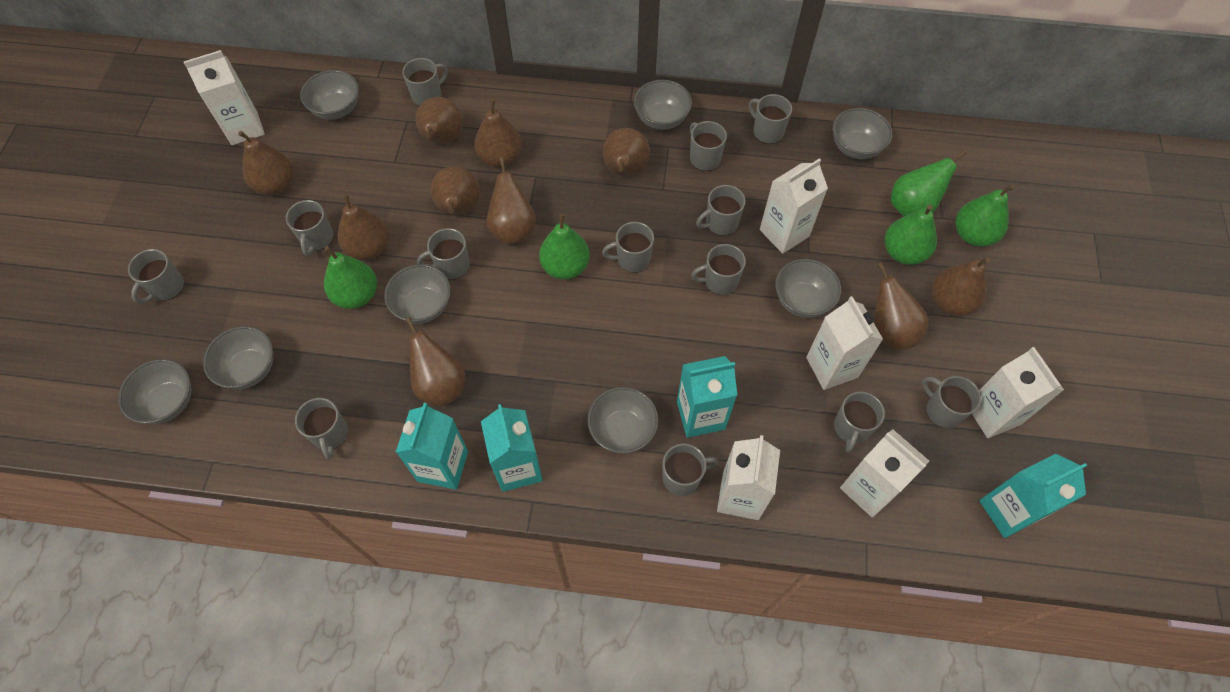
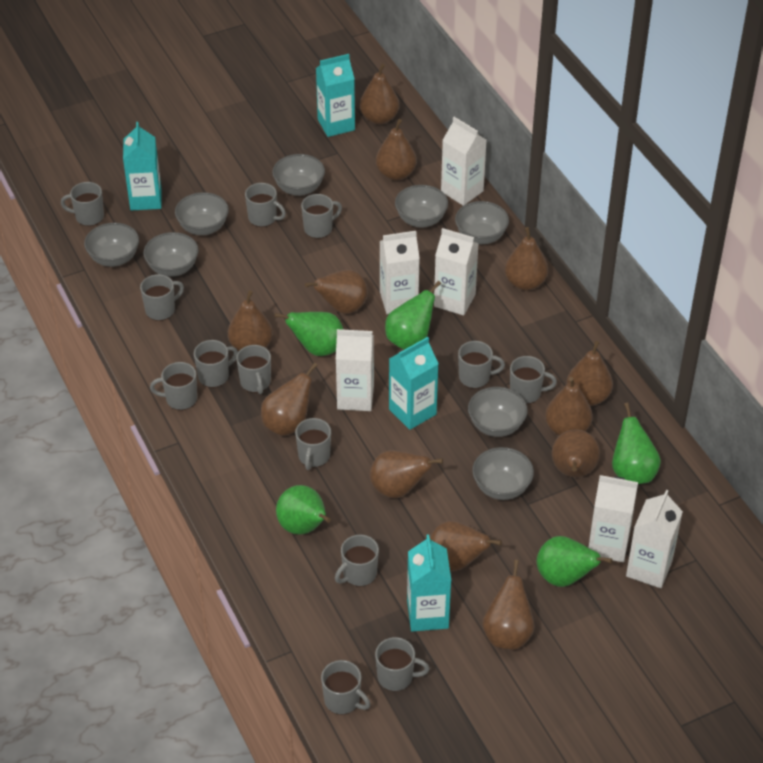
brown pear: [238,131,293,195] [338,194,389,260] [405,317,465,407] [416,97,463,145] [430,166,480,215] [475,99,522,167] [486,157,536,244] [603,128,650,176] [874,262,929,350] [932,257,990,316] = 10 -> [228,291,273,351] [261,362,318,436] [305,270,368,314] [360,64,400,124] [370,450,443,498] [376,119,417,180] [430,521,502,571] [482,560,535,650] [505,227,548,291] [545,377,592,436] [552,429,600,477] [566,341,613,406] = 12

